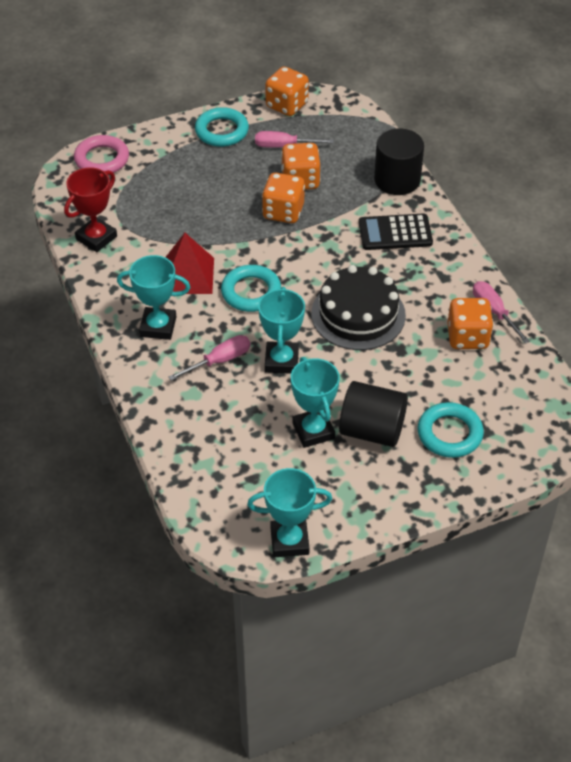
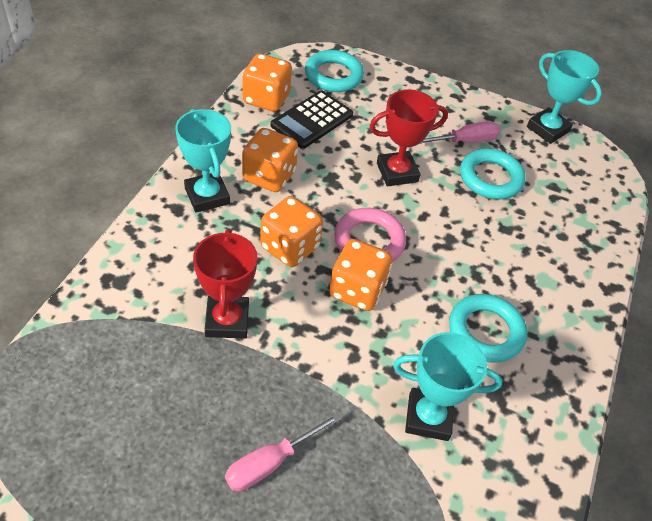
black cake: [311,265,406,350] = 1 -> none = 0
black cylinder: [339,381,408,447] [374,129,424,195] = 2 -> none = 0
pink screwdriver: [168,335,250,381] [255,131,334,148] [473,281,530,344] = 3 -> [225,413,341,491] [420,121,500,144] = 2
red pyramid: [165,233,214,294] = 1 -> none = 0
red trophy: [64,167,117,252] = 1 -> [193,229,258,338] [370,89,448,186] = 2
turquoise trophy: [117,255,191,340] [247,468,332,557] [258,287,305,374] [291,357,340,448] = 4 -> [175,109,231,213] [393,332,503,441] [527,50,602,144] = 3

